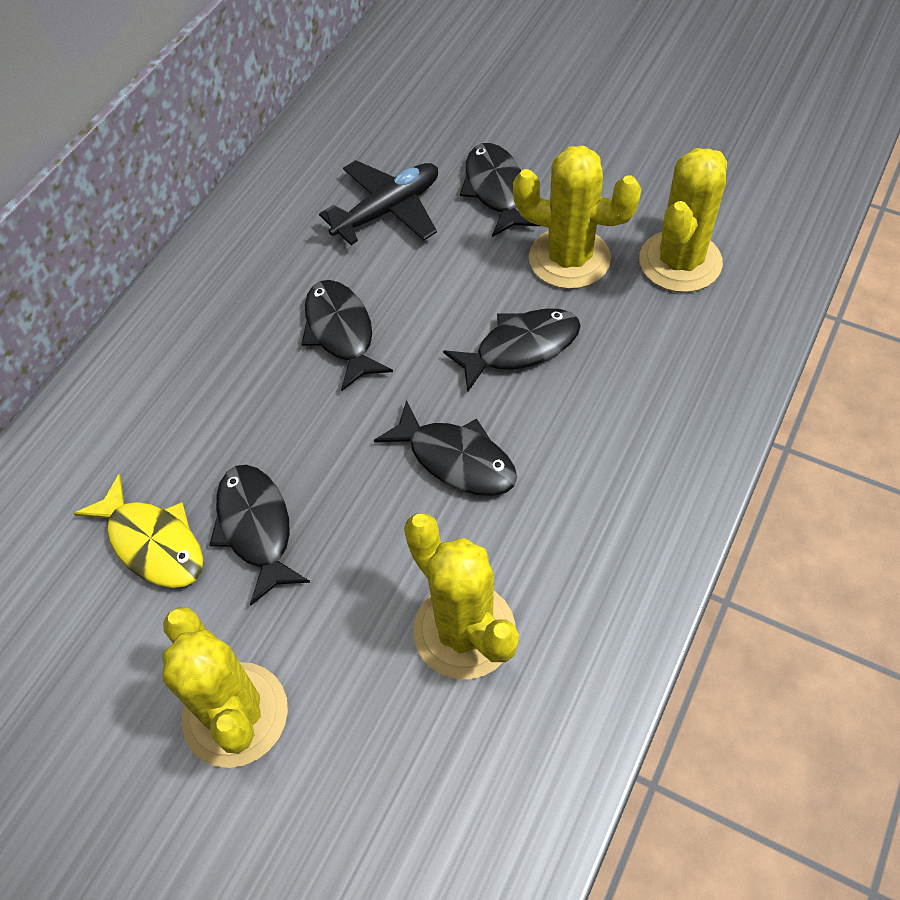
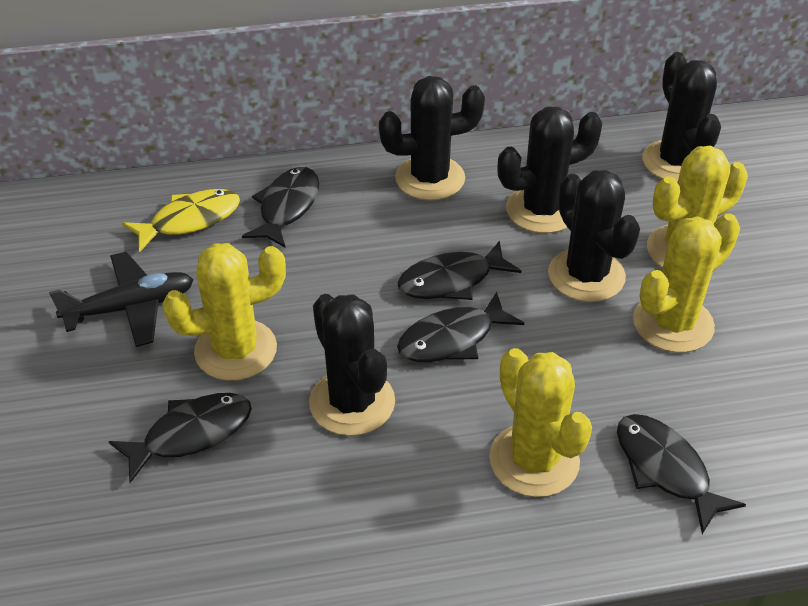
black cactus: none = 0 -> [309,294,395,436] [379,76,485,200] [497,107,602,233] [548,170,640,302] [642,52,721,183] = 5

